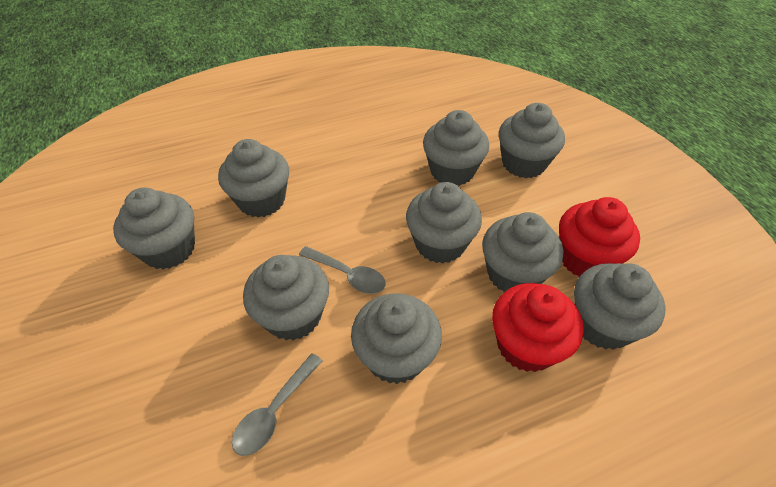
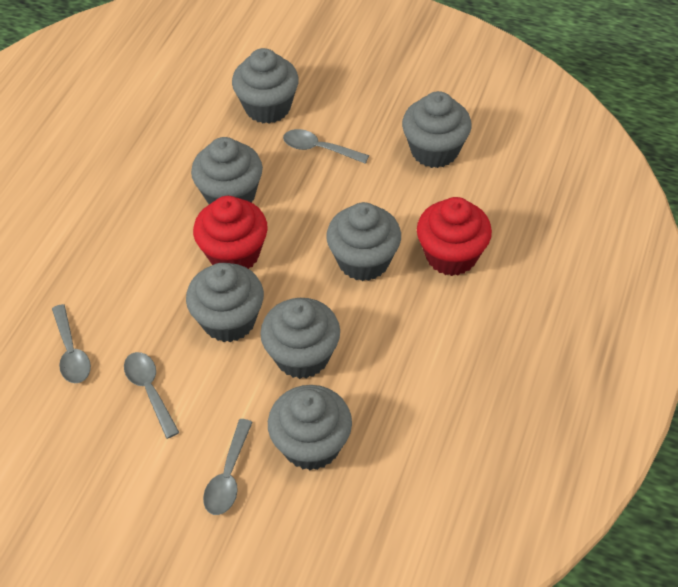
grey cupcake: [113,188,195,269] [218,139,289,218] [243,255,329,341] [351,293,442,384] [406,182,482,264] [423,110,489,186] [482,212,563,292] [499,103,565,178] [574,263,666,350] = 9 -> [186,263,264,342] [191,137,263,204] [232,48,299,124] [260,298,340,379] [268,385,352,470] [326,202,401,281] [402,91,472,168] = 7
grey spoon: [232,353,323,456] [299,246,386,294] = 2 -> [52,304,91,383] [124,352,180,439] [203,419,253,515] [283,129,369,164] = 4

